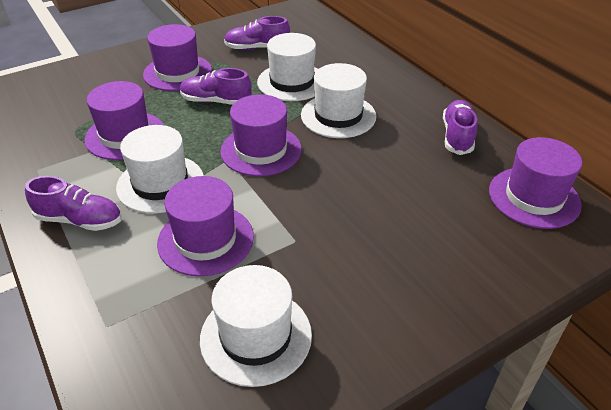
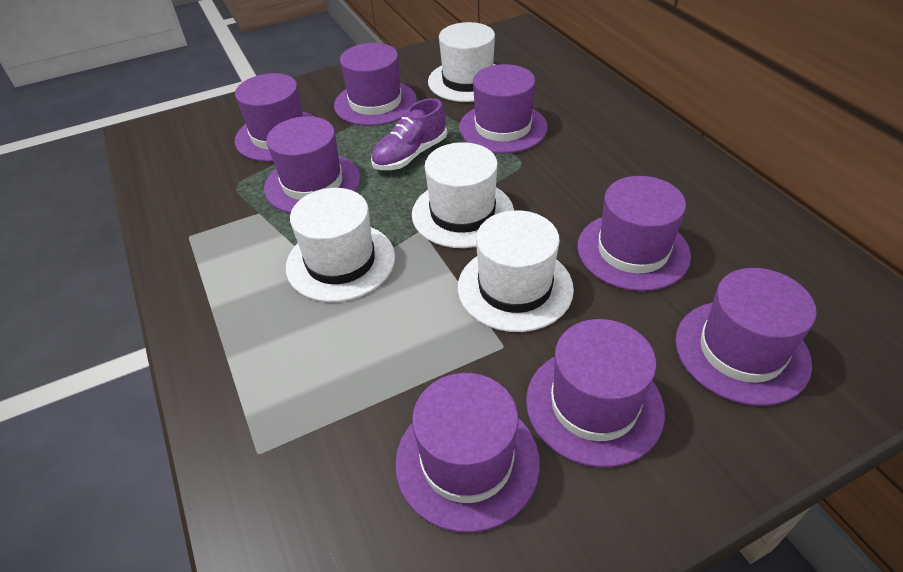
purple hat: [84,81,164,160] [143,24,212,91] [157,176,254,277] [220,94,302,176] [489,137,582,229] = 5 -> [235,73,315,162] [264,116,360,213] [334,43,417,126] [395,373,540,533] [459,64,548,154] [526,319,665,467] [577,176,691,291] [675,268,817,406] = 8
purple shoe: [25,176,122,231] [180,68,252,105] [224,16,290,50] [443,100,477,155] = 4 -> [371,98,447,170] = 1

